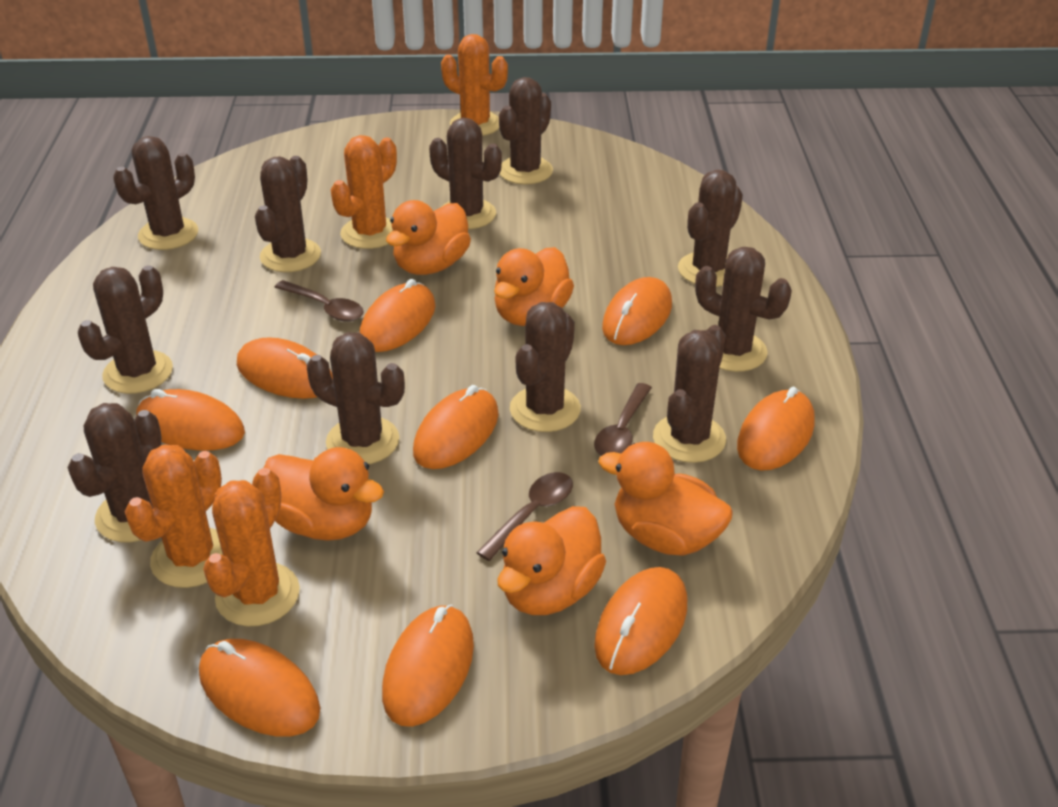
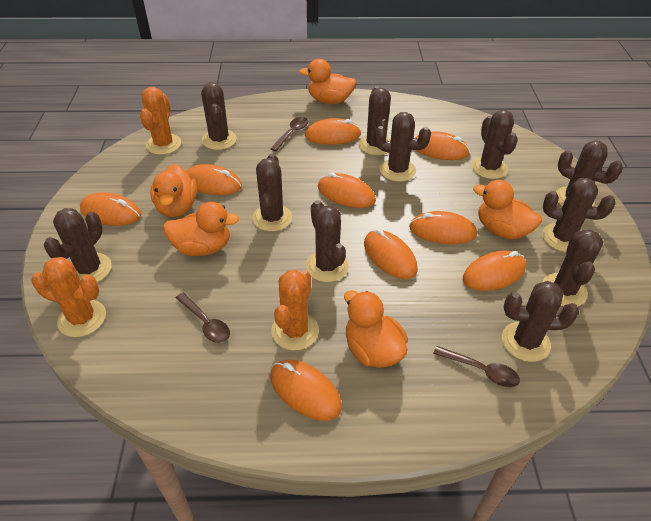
orange cactus: [124,444,223,588] [203,468,300,627] [331,135,397,249] [441,34,508,136] = 4 -> [32,257,106,337] [140,87,181,155] [272,270,319,351] = 3

